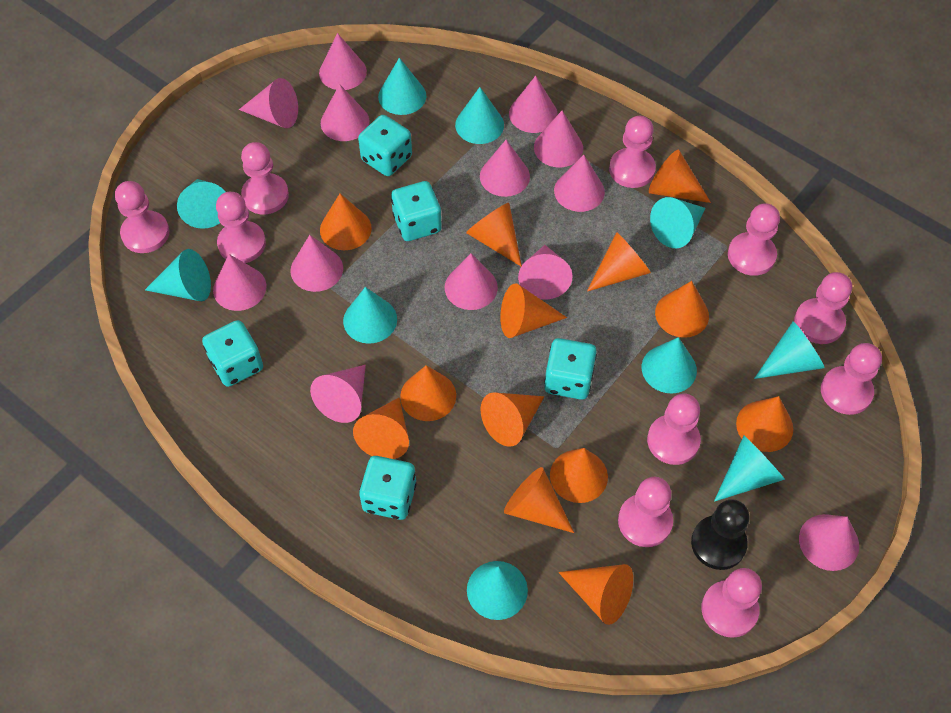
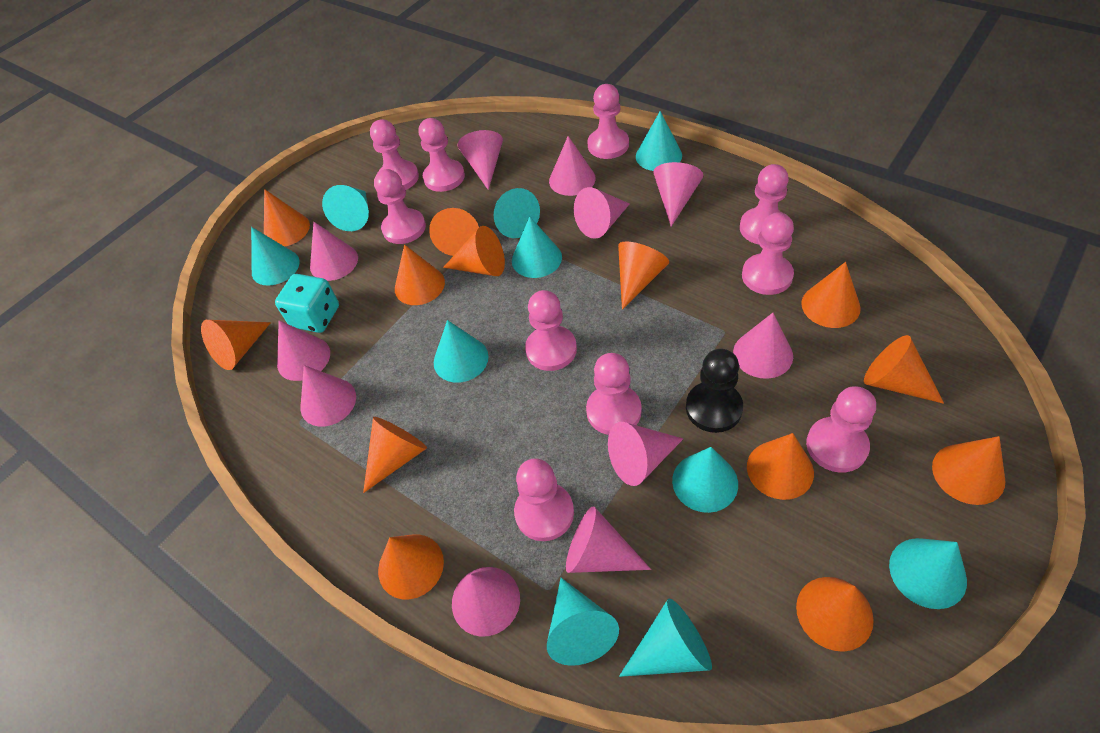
pink cone: [213,254,266,311] [239,78,298,128] [291,235,343,292] [310,365,366,423] [319,33,367,90] [321,84,369,141] [445,253,498,310] [480,140,530,197] [509,76,557,133] [518,245,573,300] [534,111,583,167] [554,155,605,212] [799,514,859,571] = 13 -> [277,320,330,381] [300,365,356,427] [310,222,358,281] [452,567,520,637] [457,130,503,190] [549,136,596,196] [566,506,651,573] [574,187,630,239] [608,422,683,486] [653,162,703,226] [733,313,793,379] = 11
turquoise dice: [202,320,263,387] [358,115,412,176] [359,456,417,520] [391,181,442,241] [544,338,597,400] = 5 -> [275,274,339,333] = 1

